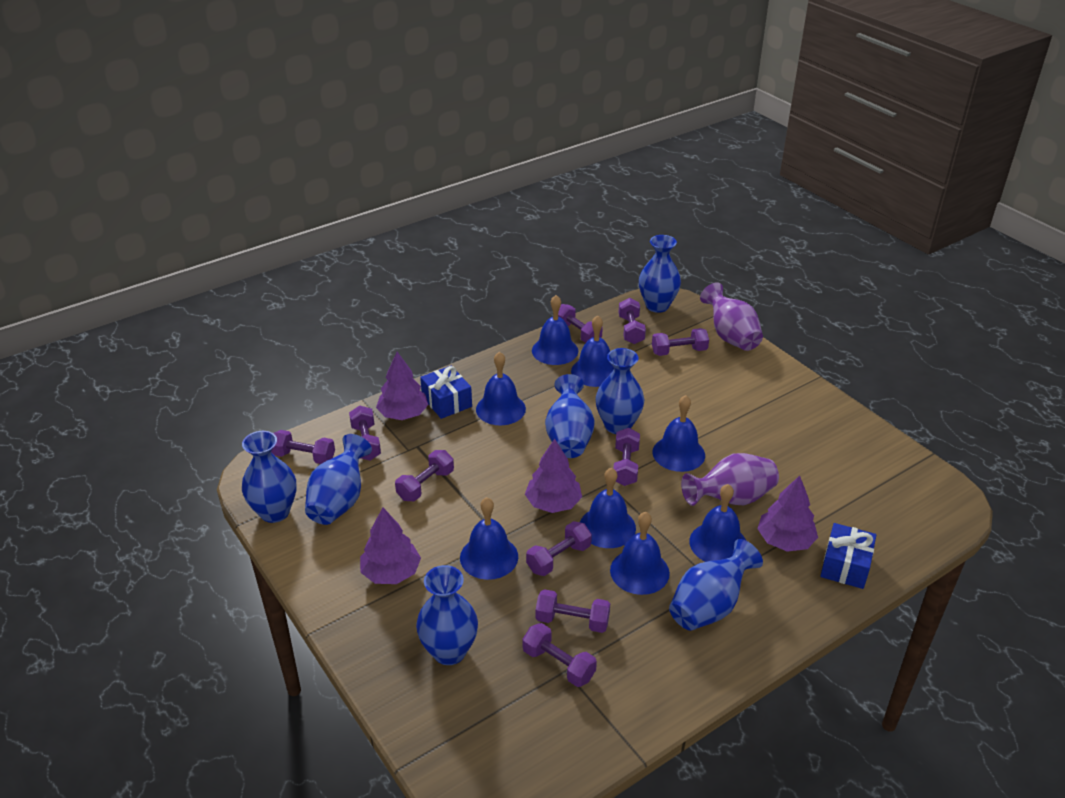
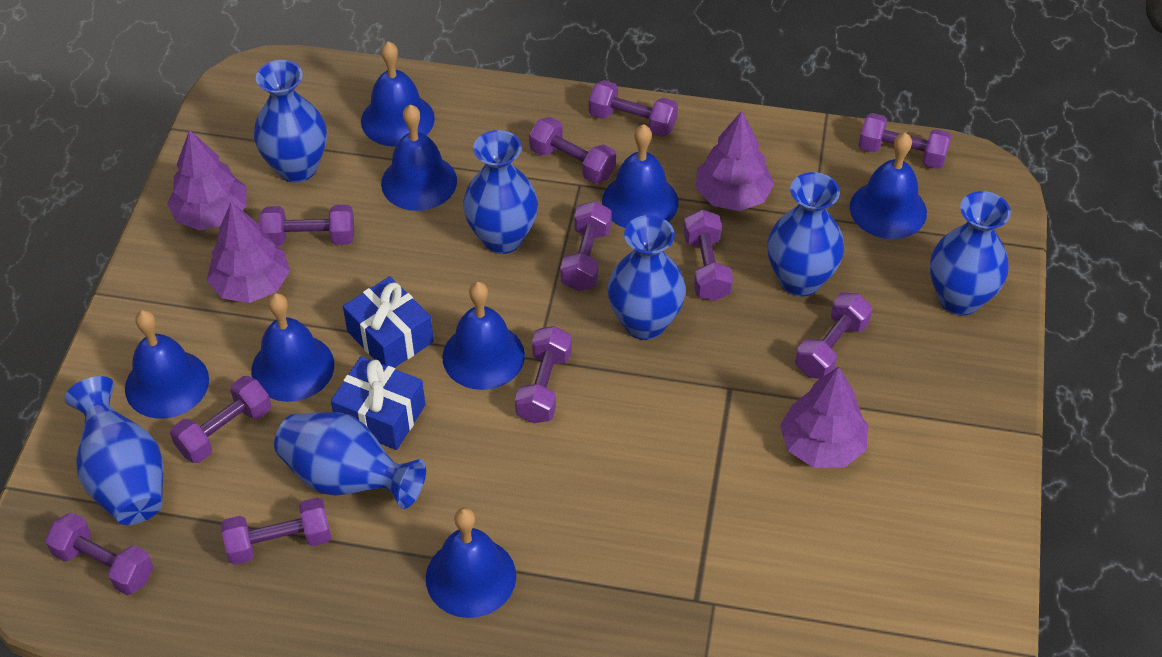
purple dumbbell: [271,430,335,464] [349,406,381,460] [395,450,454,501] [523,623,597,687] [526,521,592,576] [536,589,610,633] [558,304,603,343] [613,428,640,486] [618,298,646,344] [652,328,709,356] = 10 -> [45,513,153,595] [170,376,271,463] [221,497,331,565] [260,205,354,246] [515,326,572,423] [529,117,616,184] [560,201,612,291] [589,80,678,137] [684,210,733,301] [795,292,872,379] [858,113,952,169] = 11
purple vase: [681,453,779,506] [700,282,763,351] = 2 -> none = 0

